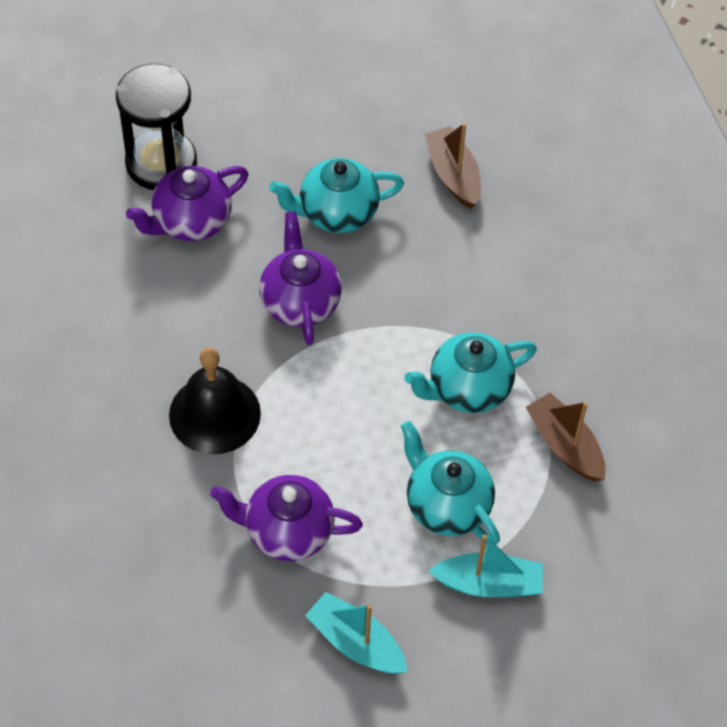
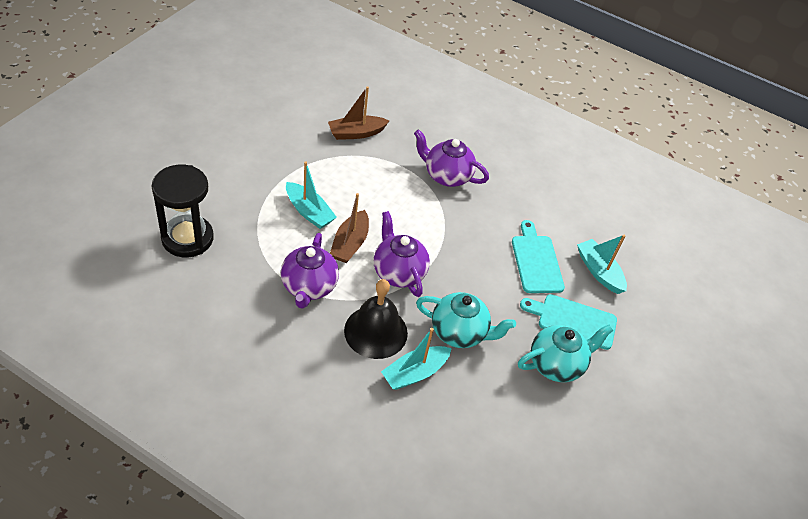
turquoise boat: [305,592,407,674] [428,534,543,598] = 2 -> [286,161,337,229] [381,328,452,390] [577,235,627,294] = 3
turquoise cutting board: none = 0 -> [512,220,565,293] [520,294,617,350] = 2
turquoise teapot: [269,158,404,233] [401,421,500,545] [405,332,537,413] = 3 -> [416,292,516,348] [518,324,614,382] = 2

